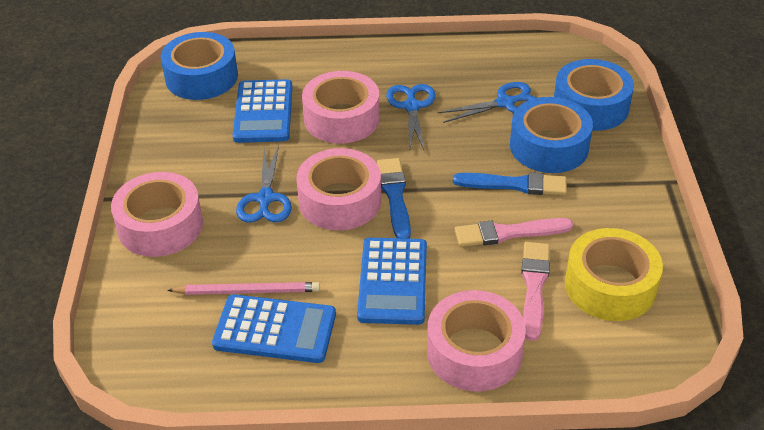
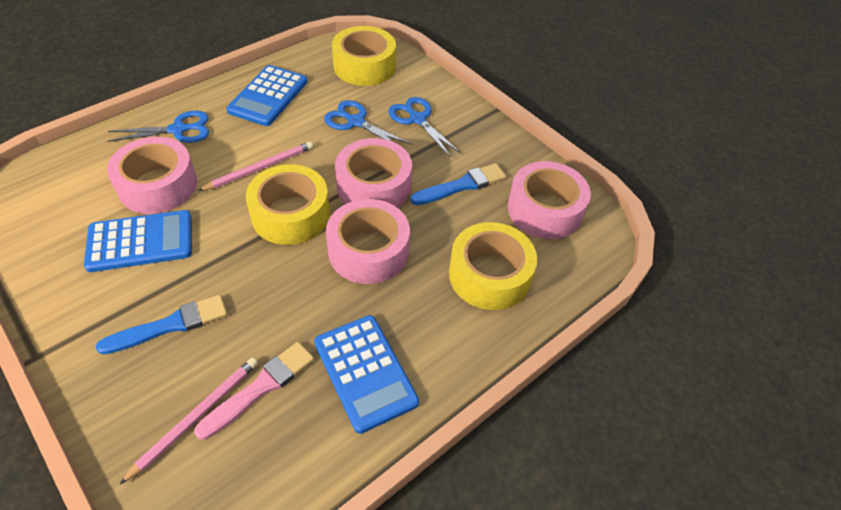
blue tape: [161,32,238,100] [510,97,593,173] [554,59,634,131] = 3 -> none = 0
pink brush: [455,218,573,247] [521,242,550,341] = 2 -> [194,342,314,440] = 1
pink pencil: [167,282,320,295] = 1 -> [119,357,258,485] [198,141,313,191] = 2
yellow tape: [565,228,663,321] = 1 -> [246,164,330,245] [332,26,396,86] [449,222,537,310] = 3

